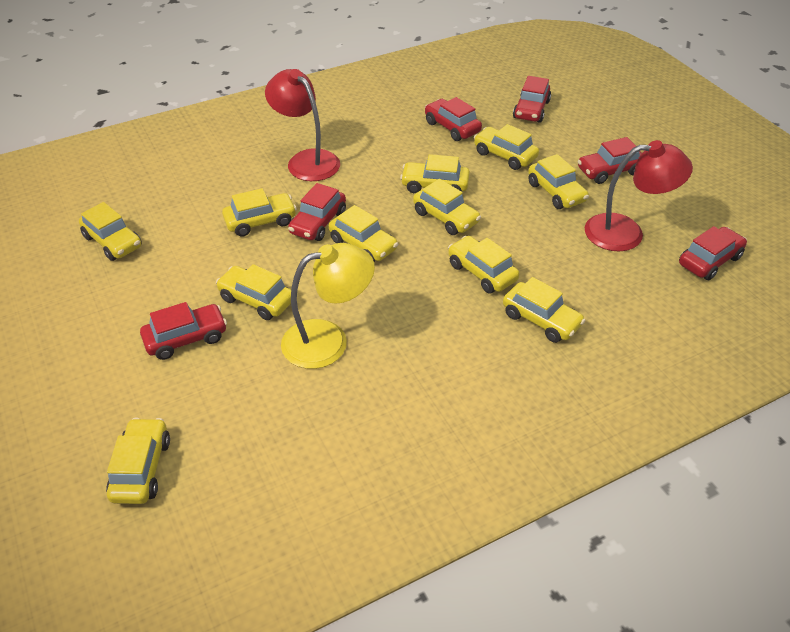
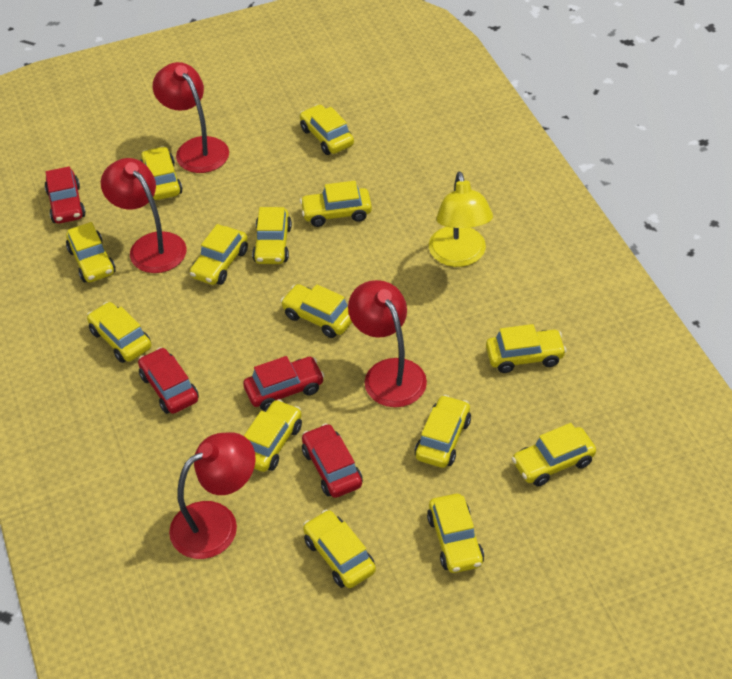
red car: [140,302,227,360] [288,183,346,241] [425,97,482,141] [513,76,551,123] [578,137,642,184] [679,226,747,280] = 6 -> [44,166,86,224] [138,347,199,414] [243,356,324,411] [302,423,363,498] = 4
red lamp: [265,69,340,181] [585,140,693,252] = 2 -> [101,158,186,273] [153,62,229,173] [169,432,256,559] [348,280,427,407] = 4
yellow car: [79,202,142,261] [106,417,170,504] [216,264,291,320] [222,188,297,237] [329,205,398,262] [400,154,470,193] [413,179,481,235] [448,236,520,293] [474,124,539,170] [503,277,586,343] [528,154,589,209] = 11 -> [66,222,116,283] [87,302,151,363] [140,146,182,200] [190,224,248,285] [244,399,302,472] [252,207,292,264] [281,284,352,338] [300,104,354,155] [300,181,372,227] [303,510,376,588] [415,395,471,468] [427,494,484,573] [486,324,567,373] [512,423,596,487] = 14

